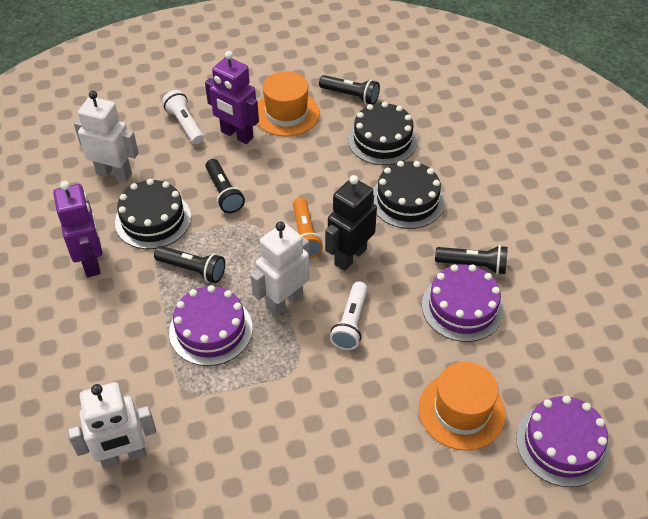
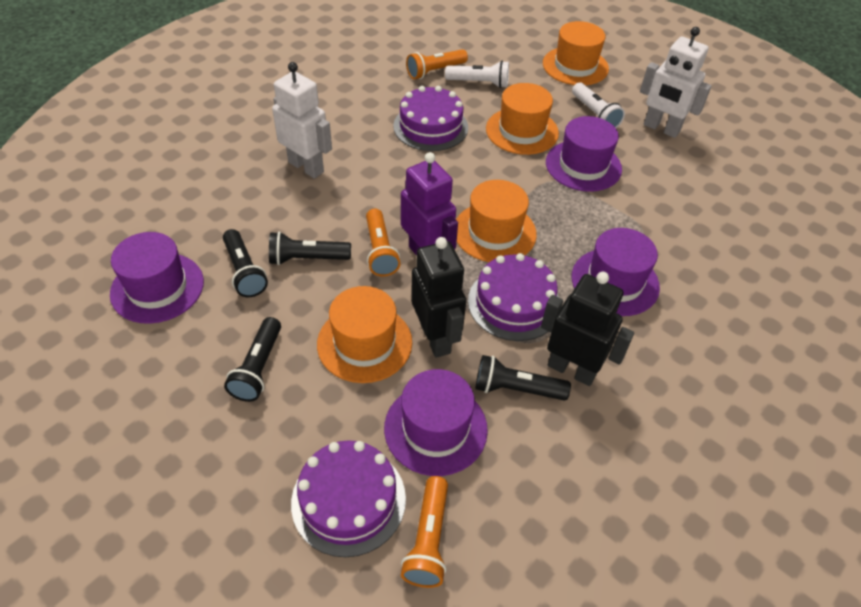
black cake: [115,179,191,249] [348,102,418,165] [373,161,445,229] = 3 -> none = 0
black robot: [325,175,377,271] = 1 -> [411,237,466,358] [541,272,634,386] = 2
orange flashlight: [293,197,323,258] = 1 -> [366,208,400,277] [401,476,448,588] [406,49,468,79] = 3
orange hat: [257,71,320,136] [419,362,506,451] = 2 -> [317,286,412,383] [456,180,537,262] [486,83,559,155] [543,21,609,85] = 4
purple hat: none = 0 -> [110,232,204,324] [384,369,488,476] [546,116,622,192] [571,228,660,316] = 4
purple robot: [53,181,102,277] [205,51,259,144] = 2 -> [401,152,458,255] = 1
white robot: [68,382,156,469] [74,91,139,182] [251,222,310,316] = 3 -> [272,62,332,179] [640,27,712,138] = 2

